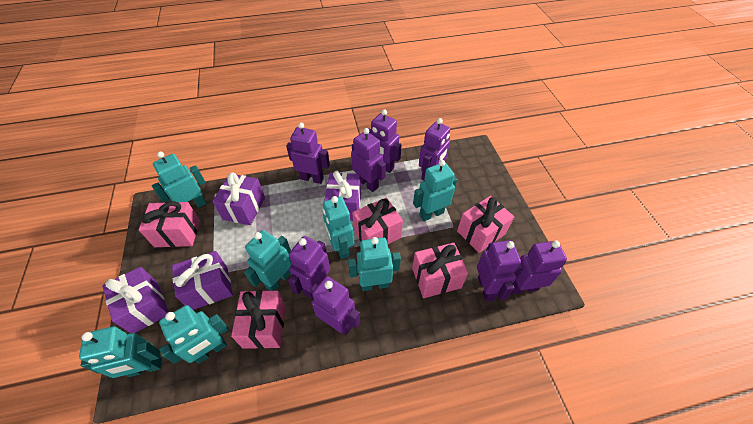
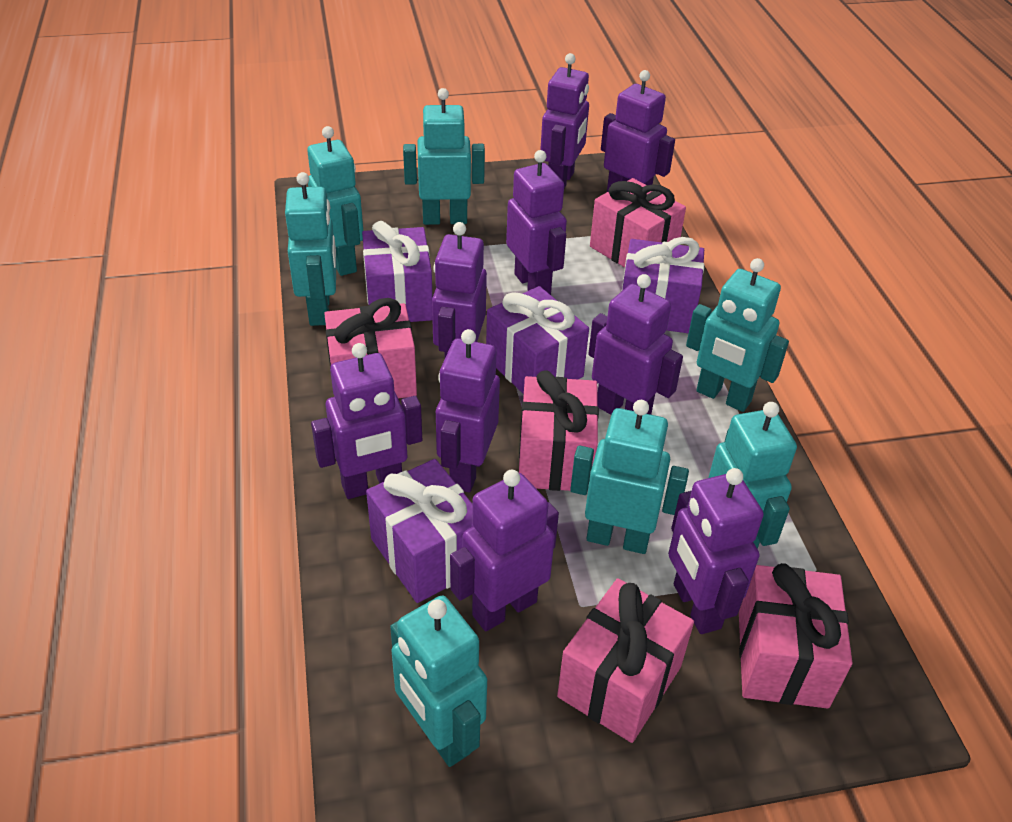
purple robot: [286,123,330,184] [288,236,330,299] [310,276,360,335] [351,128,386,192] [368,109,402,173] [419,118,450,181] [477,240,521,302] [512,240,567,294] = 8 -> [311,343,422,499] [432,222,487,357] [436,329,500,493] [450,470,559,631] [506,150,567,295] [540,53,589,188] [588,274,683,415] [601,70,675,192] [668,468,764,634] = 9

